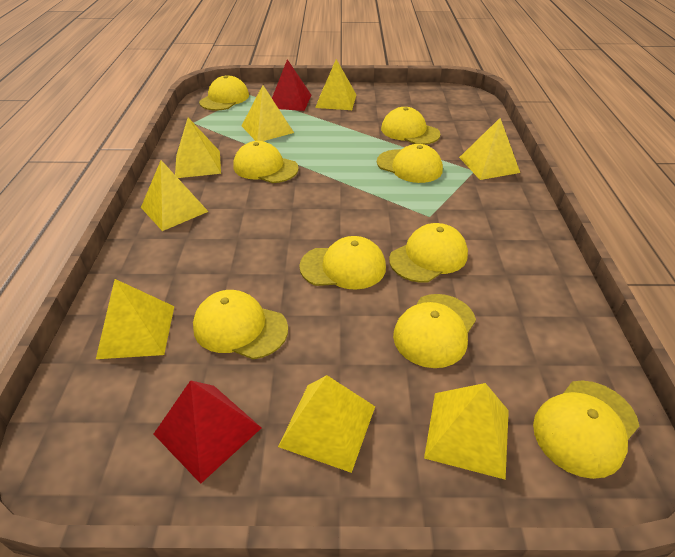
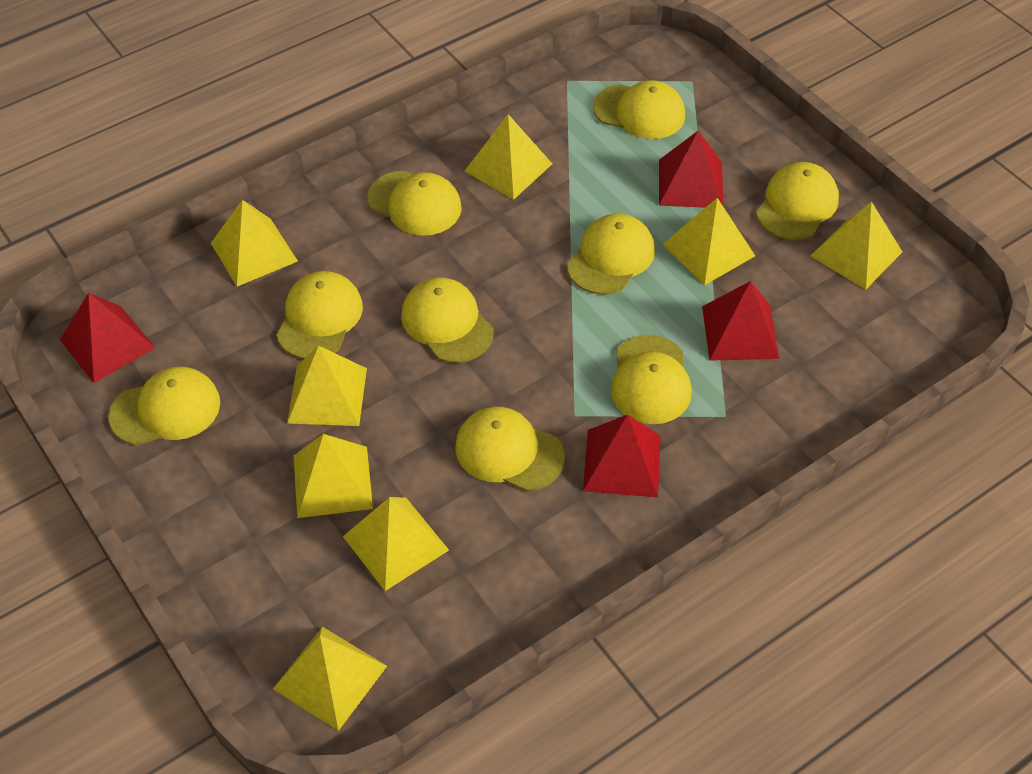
red pyramid: [154,380,261,484] [272,59,311,111] = 2 -> [60,293,155,383] [583,415,661,497] [659,131,724,208] [702,281,779,361] = 4

